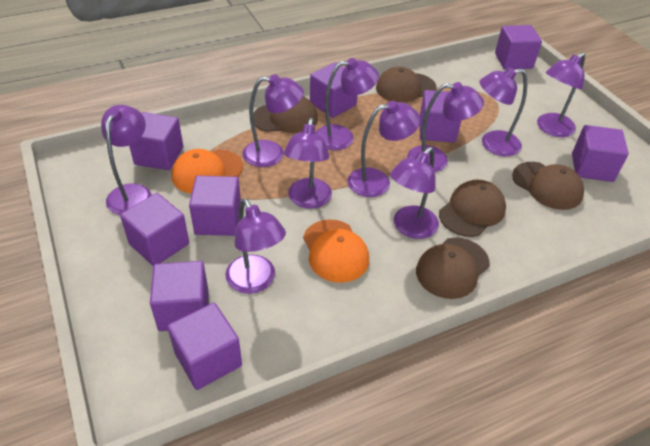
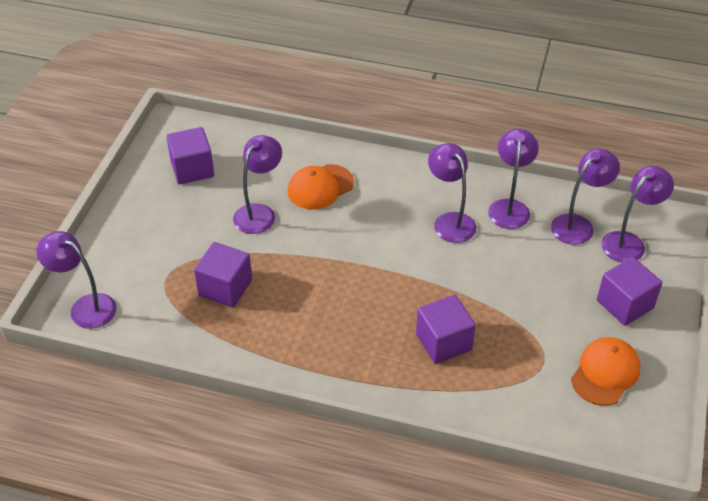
brown cap: [253,96,318,133] [376,67,436,103] [416,238,490,299] [439,180,506,237] [512,162,584,210] = 5 -> none = 0
purple cube: [120,193,189,266] [129,112,183,170] [150,261,208,331] [167,303,242,390] [189,175,241,236] [310,62,358,118] [419,90,461,143] [495,25,542,70] [572,125,629,182] = 9 -> [166,127,214,185] [194,242,252,308] [416,295,476,364] [597,257,662,326] = 4
purple lamp: [101,105,152,215] [225,198,286,294] [243,74,304,167] [284,118,332,209] [315,58,379,150] [348,101,421,197] [390,147,439,239] [407,82,484,172] [479,67,527,156] [537,52,585,137] = 10 -> [36,231,116,329] [233,135,282,234] [428,143,476,243] [488,129,539,229] [551,148,620,245] [601,166,674,263] = 6

